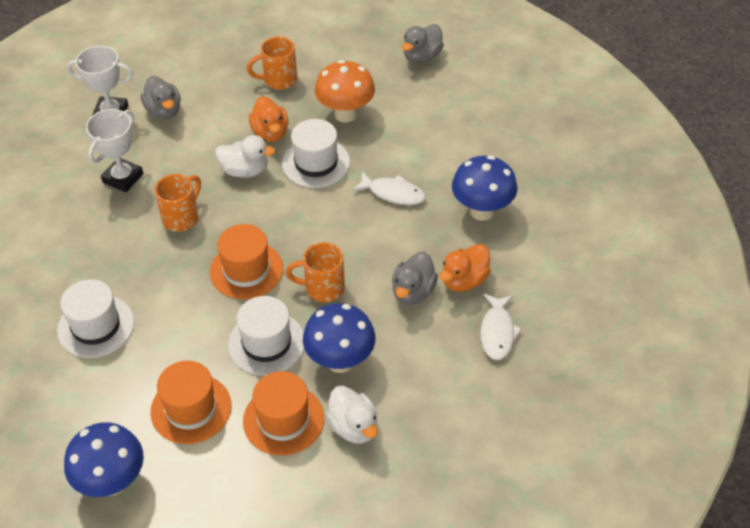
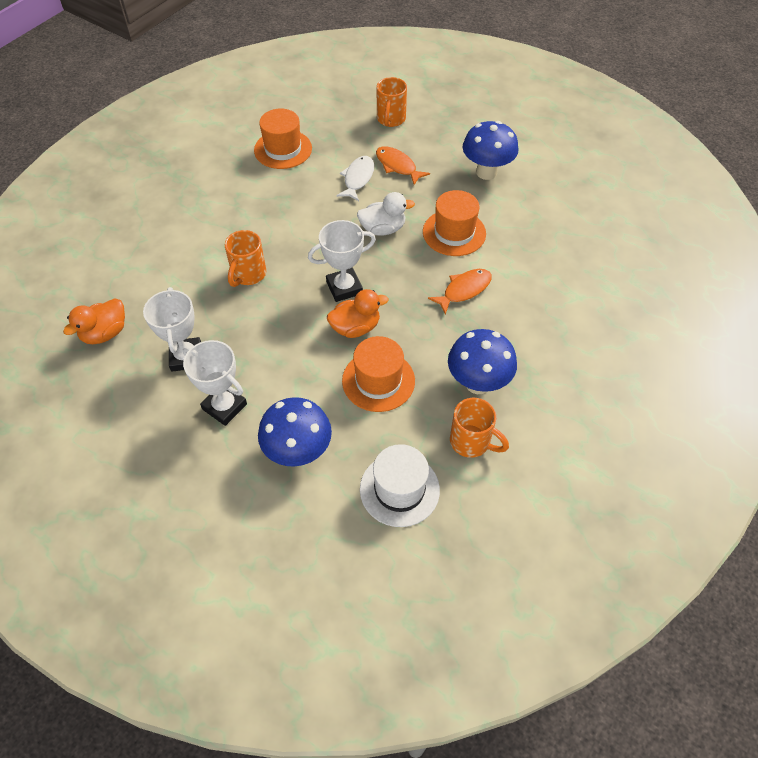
grey duck: [141,76,181,119] [392,252,438,305] [402,24,444,64] = 3 -> none = 0
orange fish: none = 0 -> [376,146,430,185] [428,269,492,315] = 2
orange mushroom: [315,60,375,123] = 1 -> none = 0
white duck: [215,135,276,178] [326,386,378,444] = 2 -> [357,192,415,236] = 1
white fish: [352,172,426,205] [480,294,522,360] = 2 -> [336,156,374,201] = 1
white hat: [57,279,134,358] [228,296,304,376] [282,119,350,188] = 3 -> [360,444,440,527] = 1
white trophy: [67,46,134,116] [86,109,143,192] = 2 -> [143,287,201,372] [183,340,247,426] [308,220,376,302] = 3

